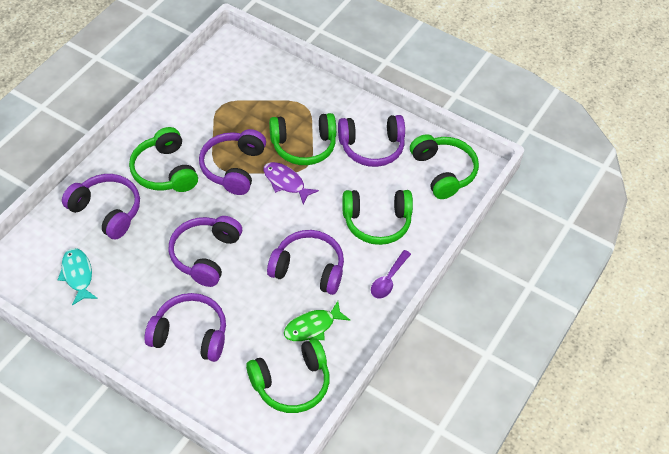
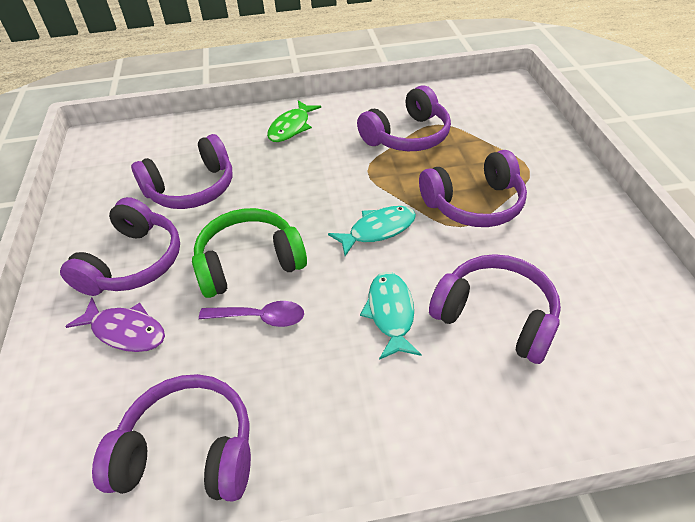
green headphones: [129,127,198,192] [246,338,330,413] [269,113,336,165] [342,190,413,245] [410,134,479,199] = 5 -> [192,208,307,298] = 1
turquoise fish: [57,248,98,305] = 1 -> [328,206,416,256] [360,272,422,360] = 2

